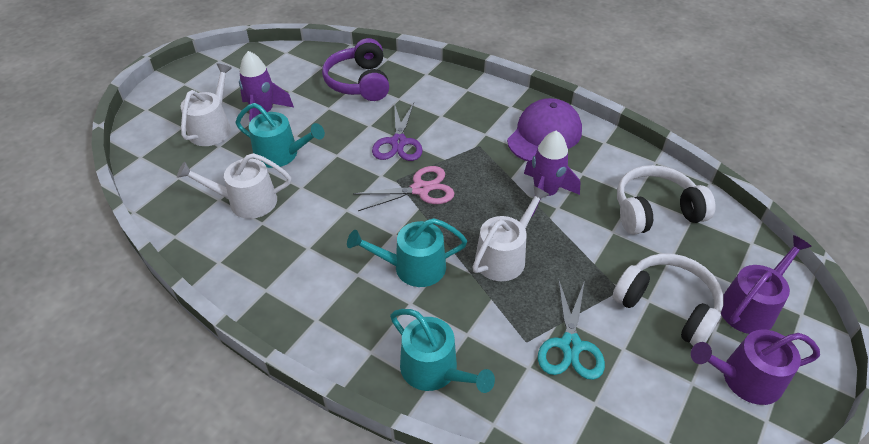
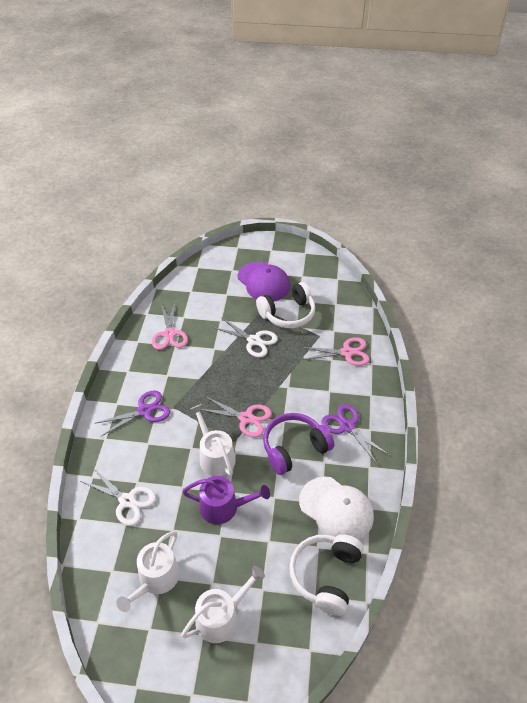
pink scissors: [353,166,455,211] = 1 -> [152,303,188,350] [200,396,272,438] [301,337,370,366] = 3
purple rocket: [239,51,294,121] [524,131,580,217] = 2 -> none = 0
purple scissors: [372,103,423,161] = 1 -> [96,390,170,437] [321,404,389,464] = 2
purple watering can: [691,330,820,405] [721,235,812,334] = 2 -> [182,476,270,524] = 1
turquoise scissors: [538,278,605,380] = 1 -> none = 0
turquoise watering can: [236,103,325,168] [347,218,467,287] [390,309,495,393] = 3 -> none = 0
white cap: none = 0 -> [299,477,374,540] = 1
white scissors: none = 0 -> [80,467,156,526] [213,318,278,357] = 2

